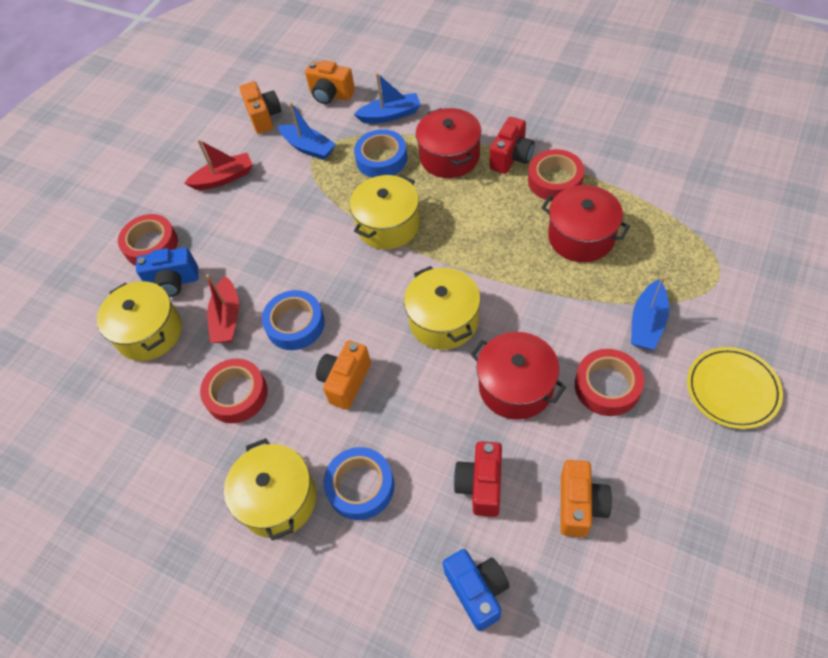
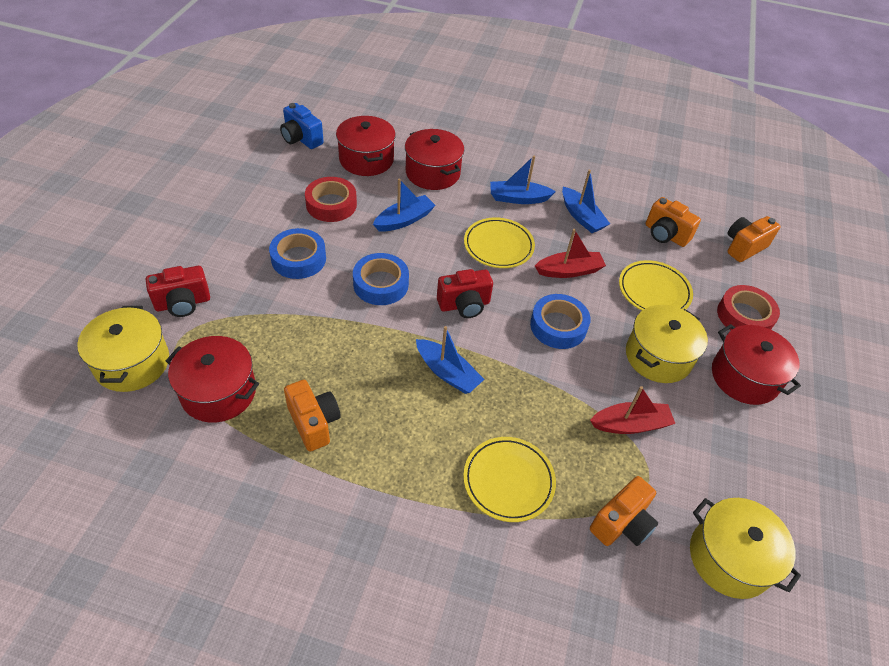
blue boat: [278,102,336,160] [354,73,421,123] [631,276,669,350] = 3 -> [373,178,436,232] [416,326,484,394] [490,156,556,204] [562,170,610,233] = 4
blue camera: [136,247,198,297] [443,549,510,631] = 2 -> [280,103,324,149] = 1
red pot: [416,108,481,178] [470,332,566,420] [541,185,630,262] = 3 -> [166,336,259,423] [336,116,396,176] [405,129,464,190] [712,324,801,405] = 4
red tape: [118,214,178,266] [200,359,268,423] [528,149,584,201] [575,349,644,416] = 4 -> [305,177,357,222] [717,285,780,330] = 2
yellow plate: [687,347,783,429] = 1 -> [463,437,556,522] [464,217,535,268] [619,260,693,310] = 3
yellow pot: [97,281,182,361] [224,438,316,540] [350,175,420,249] [404,266,480,350] = 4 -> [77,306,169,392] [626,305,708,383] [690,498,801,599] = 3

